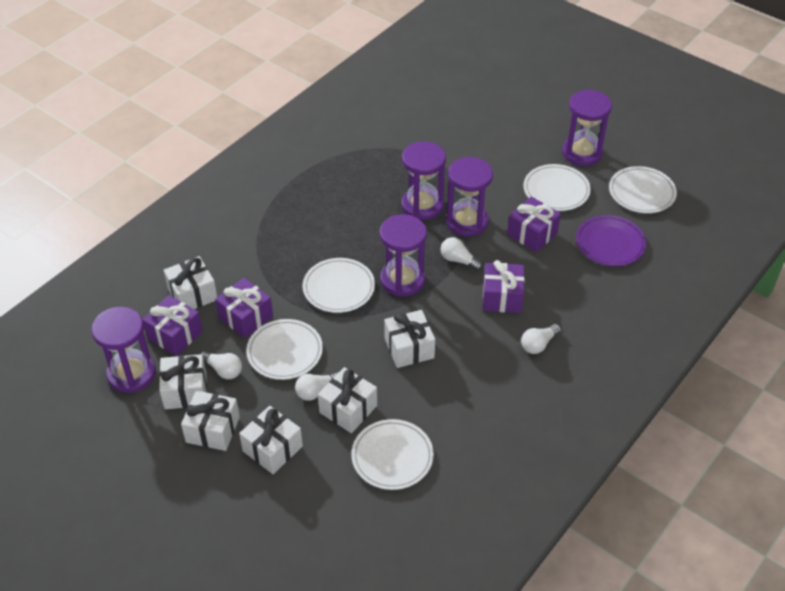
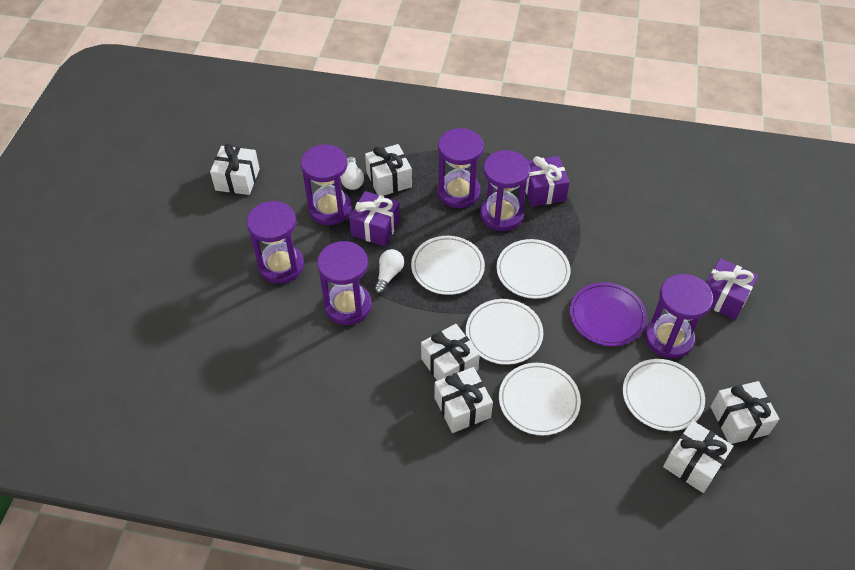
purple gift: [142,295,203,356] [215,278,273,338] [483,260,525,313] [507,196,561,252] = 4 -> [349,191,400,246] [526,156,570,207] [706,258,758,320] = 3
purple hourglass: [92,307,156,393] [380,214,427,296] [402,141,446,220] [446,157,493,236] [562,89,612,166] = 5 -> [247,201,304,284] [301,145,352,225] [317,241,372,325] [437,128,484,208] [480,150,530,231] [645,274,713,359] = 6
white light bulb: [200,351,242,379] [295,372,339,401] [441,237,483,271] [521,324,561,354] = 4 -> [341,157,364,190] [374,249,404,294] = 2

